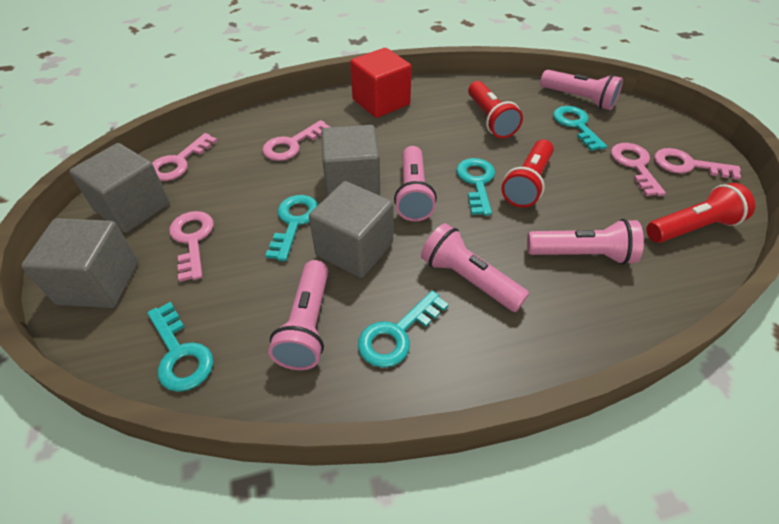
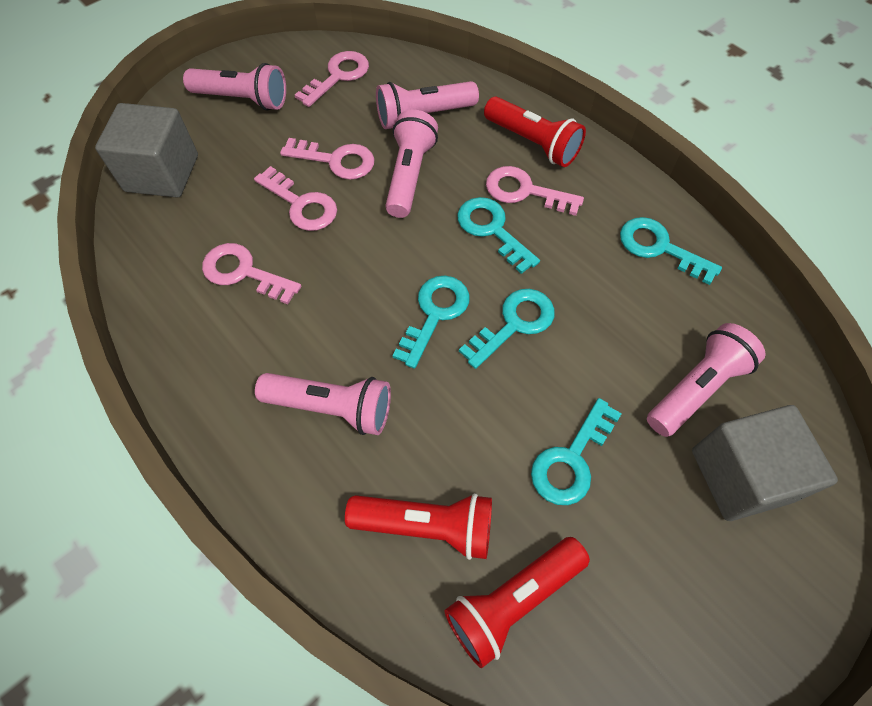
grey cube: [21,218,138,308] [69,143,170,233] [309,181,394,278] [321,125,380,196] = 4 -> [95,103,198,198] [692,405,838,521] = 2
red cube: [350,48,412,118] = 1 -> none = 0

